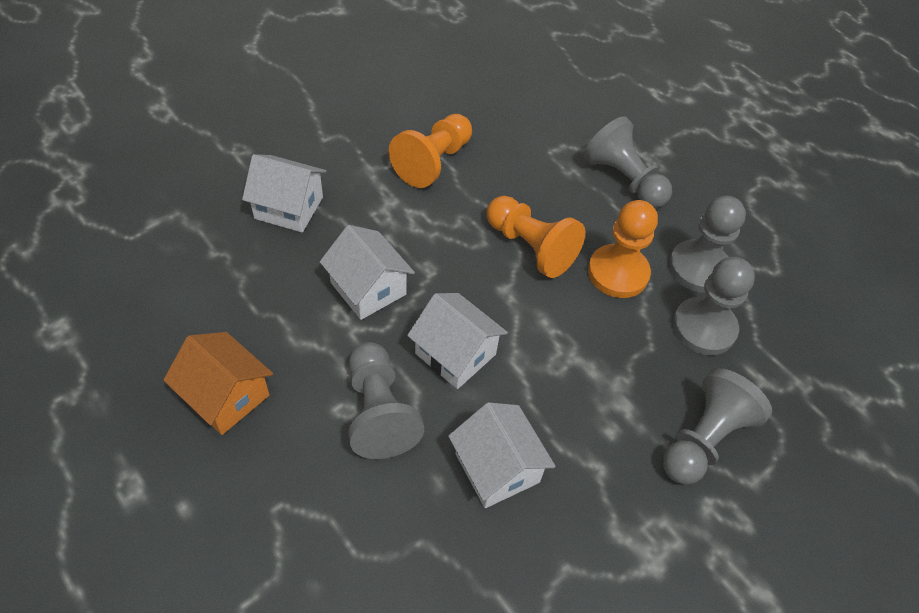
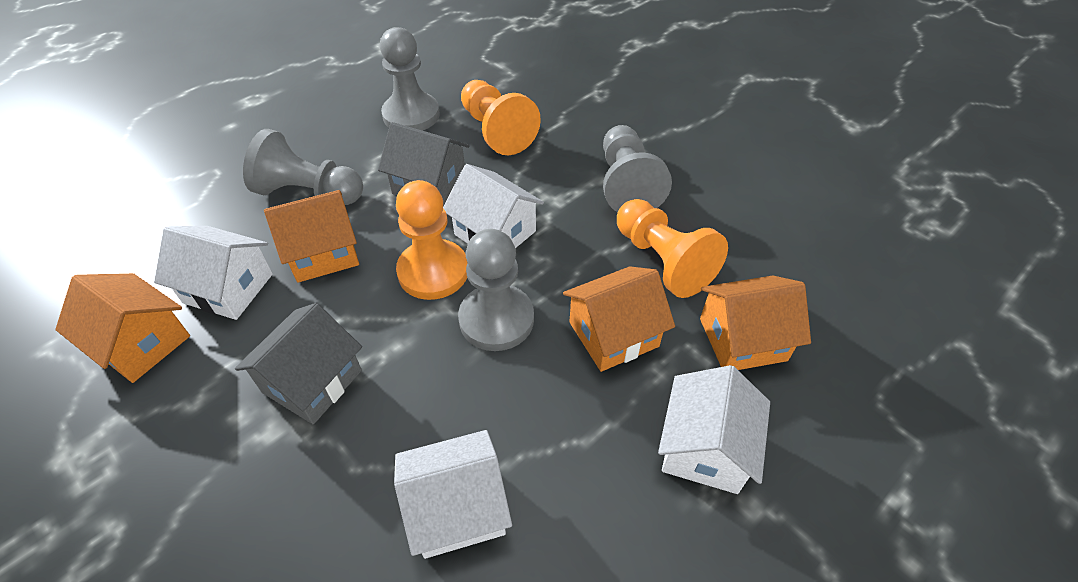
grey house: none = 0 -> [235,303,362,424] [378,122,470,205] = 2
grey pawn: [348,342,424,459] [584,116,672,208] [663,368,772,485] [669,196,746,293] [672,257,755,355] = 5 -> [243,129,363,205] [380,27,440,131] [458,229,534,351] [603,125,672,212] = 4
orange house: [163,332,273,435] = 1 -> [55,273,190,383] [264,190,359,282] [563,266,675,372] [700,276,811,370] = 4

